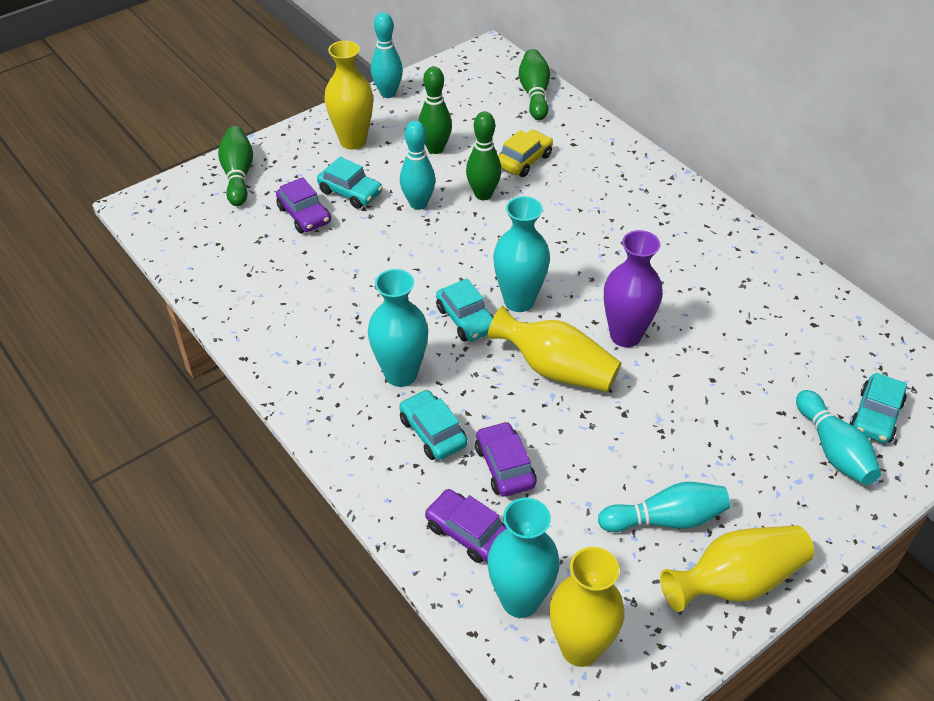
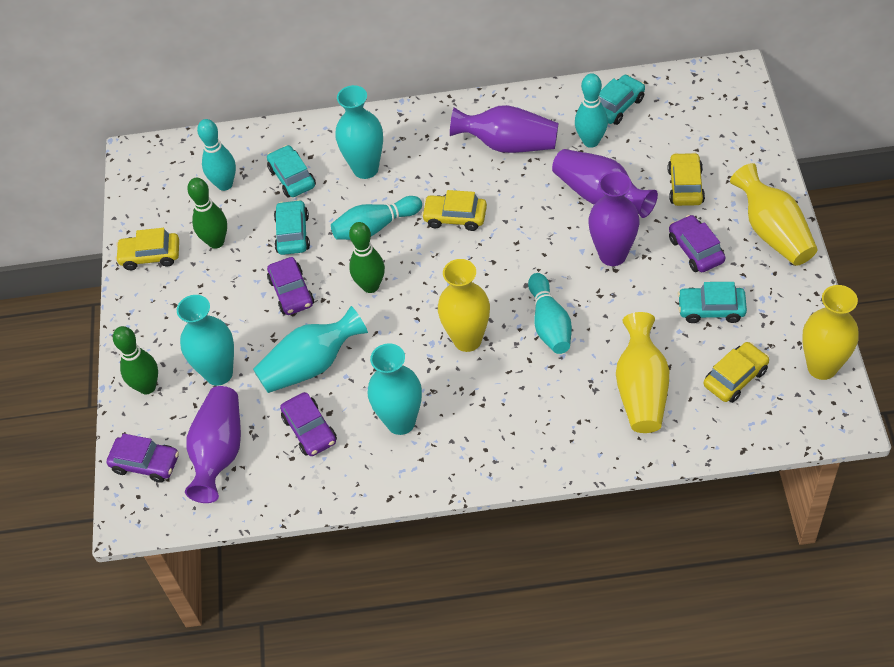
green bowling pin: [218,126,253,206] [418,66,452,154] [466,111,502,200] [519,49,550,120] = 4 -> [113,326,158,394] [187,178,227,249] [349,222,385,293] = 3
purple car: [276,177,331,233] [425,489,507,563] [475,421,537,497] = 3 -> [107,434,179,483] [267,257,314,315] [280,392,337,456] [669,215,726,272] = 4
purple vase: [604,230,663,347] = 1 -> [185,386,241,503] [450,105,558,153] [552,149,658,218] [588,171,640,266] = 4
turquoise vase: [368,269,428,387] [487,498,560,618] [493,196,550,312] = 3 -> [177,295,234,386] [253,306,368,393] [335,85,383,179] [367,344,422,435] = 4
yellow car: [498,130,553,177] = 1 -> [115,228,179,270] [422,190,487,231] [668,152,705,206] [703,342,769,403] = 4

